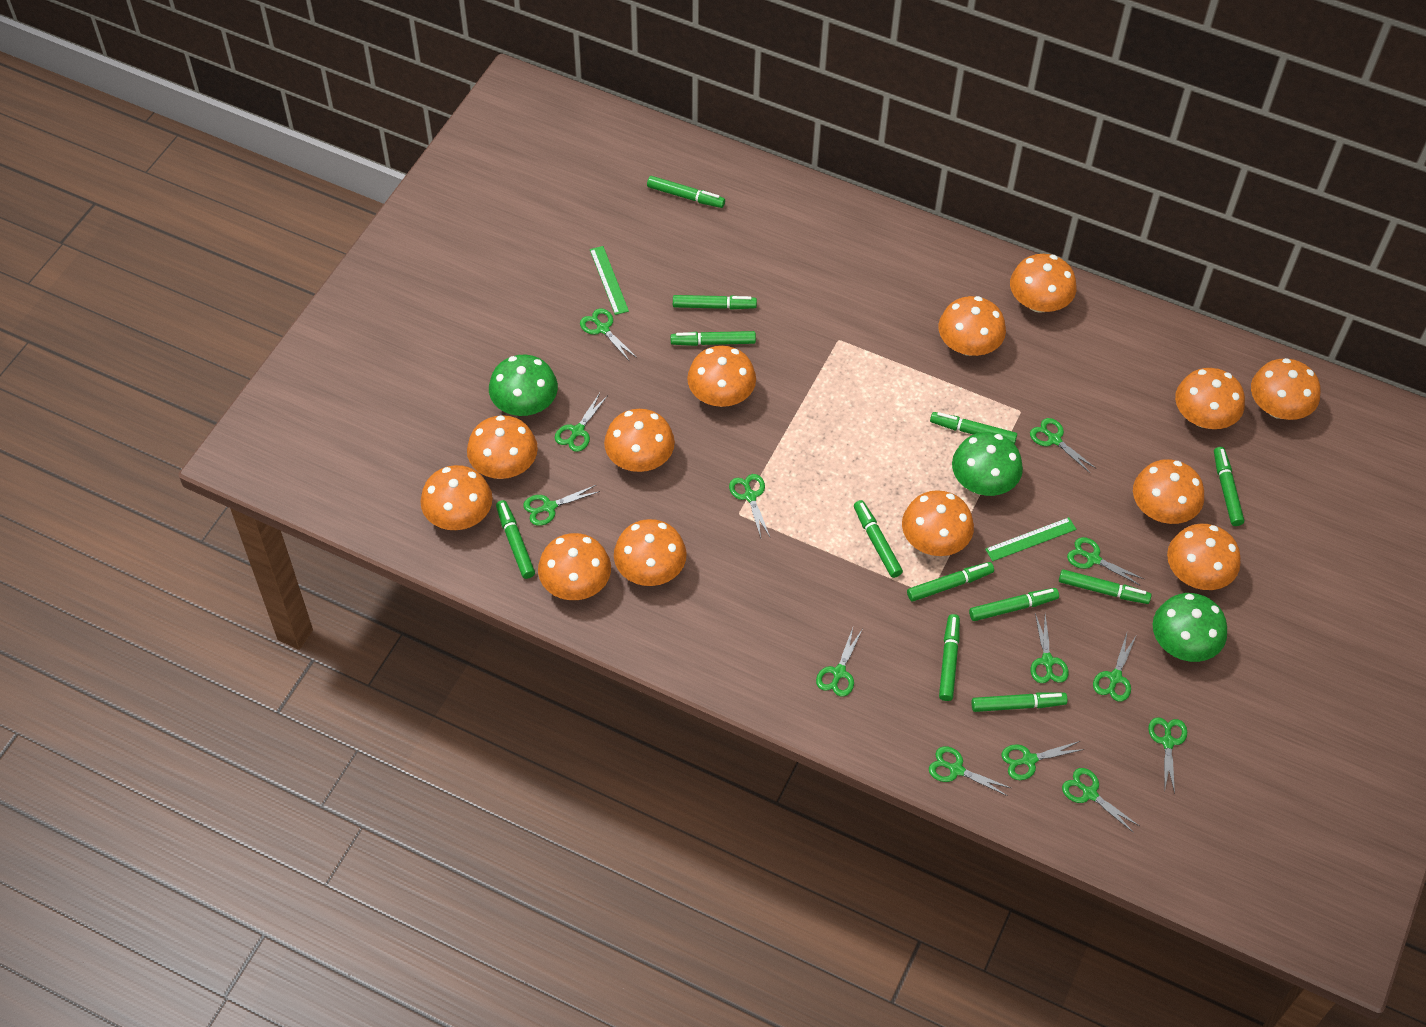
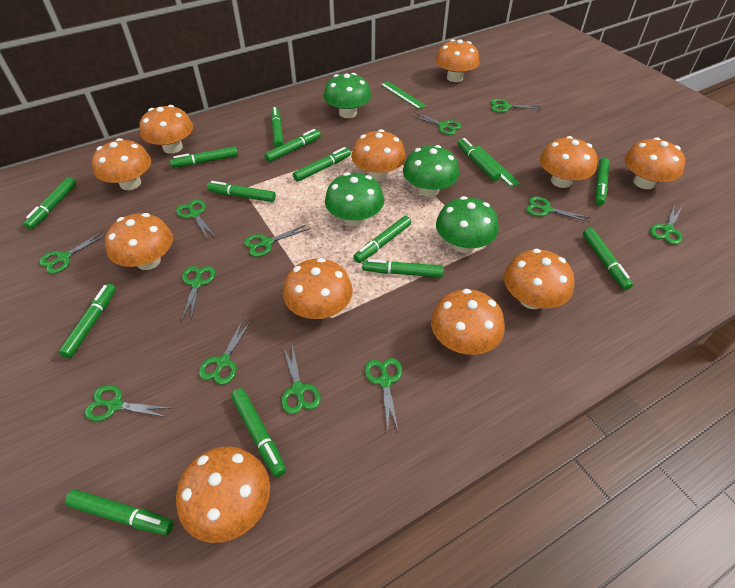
green marker: [496,500,535,579] [647,176,725,208] [671,331,756,346] [673,295,757,310] [854,500,903,578] [907,562,994,601] [930,412,1017,444] [939,614,960,701] [969,588,1059,621] [971,692,1068,712] [1059,569,1152,604] [1214,447,1244,526] = 12 -> [23,177,76,230] [58,284,116,358] [65,489,174,535] [170,146,238,168] [207,181,276,202] [231,388,286,477] [265,129,321,162] [271,107,284,148] [293,147,351,182] [353,216,411,263] [362,259,444,278] [457,138,501,181] [583,228,633,290] [595,158,610,206] = 14
green mushroom: [489,355,558,416] [952,432,1023,496] [1153,593,1227,662] = 3 -> [324,73,371,118] [325,172,384,226] [403,145,459,197] [436,196,499,253] = 4
green scissors: [523,485,600,526] [555,393,608,452] [580,308,637,362] [729,474,770,538] [816,628,862,697] [929,746,1011,796] [1002,741,1084,780] [1030,418,1096,473] [1031,613,1069,683] [1062,768,1139,833] [1067,537,1144,586] [1093,633,1136,702] [1148,717,1187,794] = 13 -> [39,231,106,274] [85,385,172,421] [176,199,215,238] [181,266,215,321] [199,320,251,385] [244,225,309,257] [281,345,321,414] [365,358,402,430] [412,112,461,135] [491,99,541,113] [526,197,591,222] [650,204,683,245] = 12
orange mushroom: [420,465,493,530] [467,415,538,479] [538,533,611,600] [604,409,675,472] [614,519,687,586] [687,346,756,407] [902,490,974,556] [938,296,1006,356] [1010,254,1076,313] [1133,459,1204,524] [1167,524,1241,590] [1175,368,1245,429] [1251,358,1320,420] = 13 -> [92,138,151,190] [105,213,173,270] [139,105,193,154] [176,447,270,543] [283,258,353,319] [351,129,406,181] [431,289,505,355] [435,39,479,82] [504,249,574,309] [540,136,597,188] [624,137,685,189] = 11

